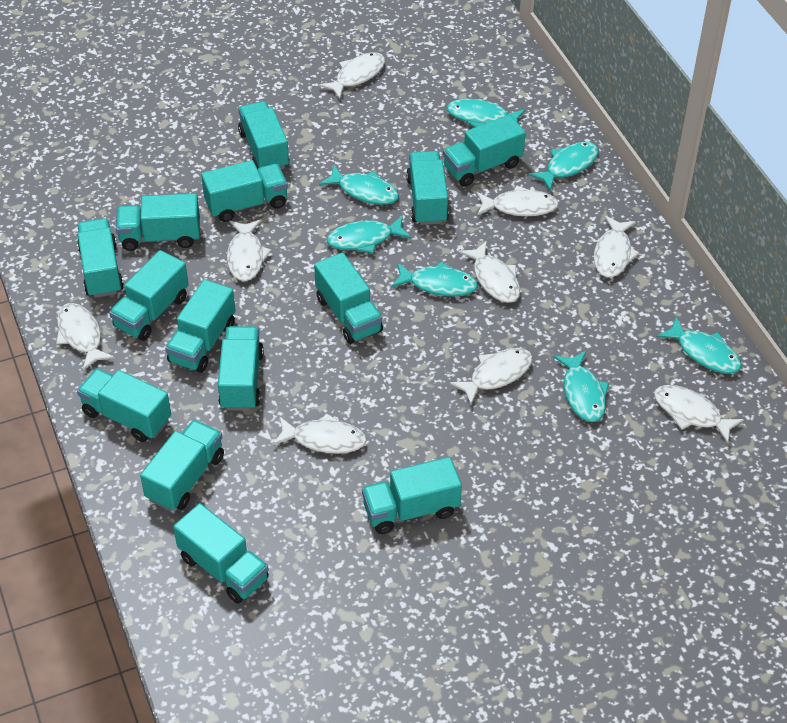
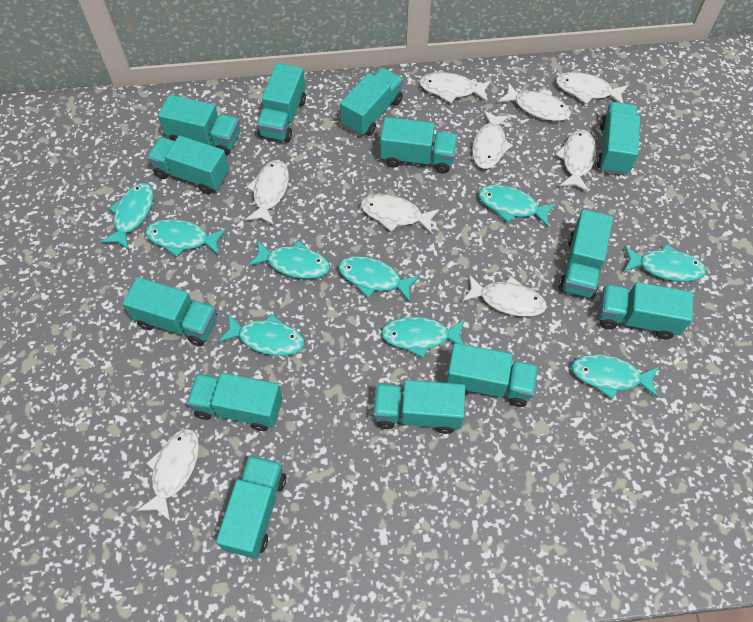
turquoise fish: [319,164,399,205] [327,215,411,253] [391,262,478,297] [447,99,525,127] [529,142,599,191] [554,351,609,422] [657,317,742,374] = 7 -> [101,183,154,250] [145,219,226,257] [218,314,305,356] [248,241,330,279] [338,256,420,302] [381,317,465,358] [478,185,556,227] [571,354,658,399] [624,244,706,282] = 9
turquoise truck: [77,218,124,298] [77,368,171,442] [109,250,189,341] [116,193,200,251] [140,420,224,511] [165,279,236,373] [173,503,269,604] [201,160,288,222] [218,326,264,411] [238,101,289,169] [314,252,383,344] [362,457,462,534] [406,151,449,225] [443,114,526,187] = 14 -> [122,277,217,346] [147,135,229,194] [158,95,240,156] [187,373,283,431] [216,455,286,559] [256,63,306,142] [340,68,403,136] [373,380,465,434] [380,117,457,174] [446,343,538,407] [558,209,613,298] [597,102,640,175] [599,282,693,339] = 13

